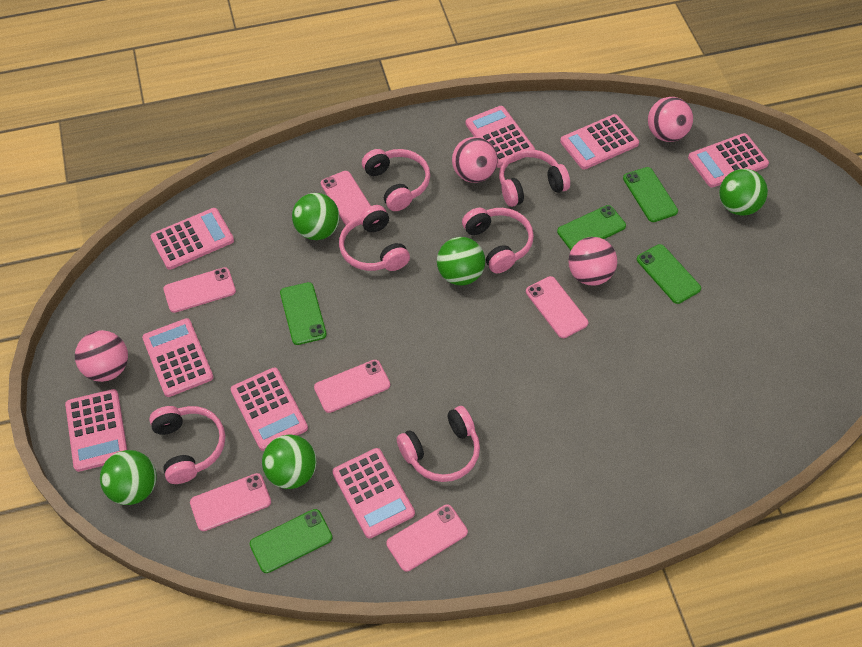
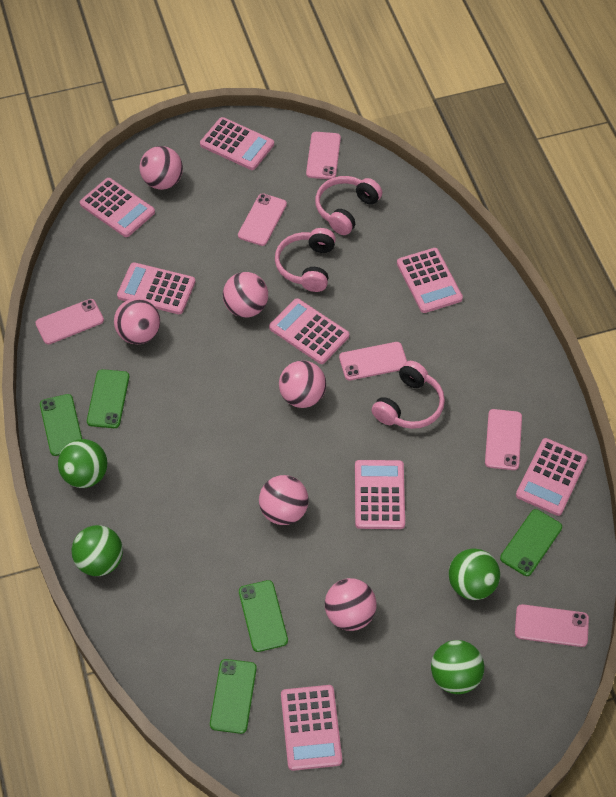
green ball: [100,450,157,505] [262,434,317,489] [292,193,340,240] [437,237,485,285] [719,169,768,216] = 5 -> [58,439,107,488] [72,525,123,576] [431,640,484,694] [449,548,500,600] = 4
pink ball: [75,330,128,382] [452,137,498,183] [568,237,617,286] [648,97,693,142] = 4 -> [114,298,160,344] [140,146,183,190] [223,272,268,318] [259,475,309,525] [279,361,326,408] [325,578,377,631] = 6
pink headphones: [149,406,225,484] [339,205,410,271] [362,149,430,211] [397,406,480,482] [462,208,534,273] [499,149,570,207] = 6 -> [275,228,336,292] [315,176,382,235] [372,361,445,429] = 3

